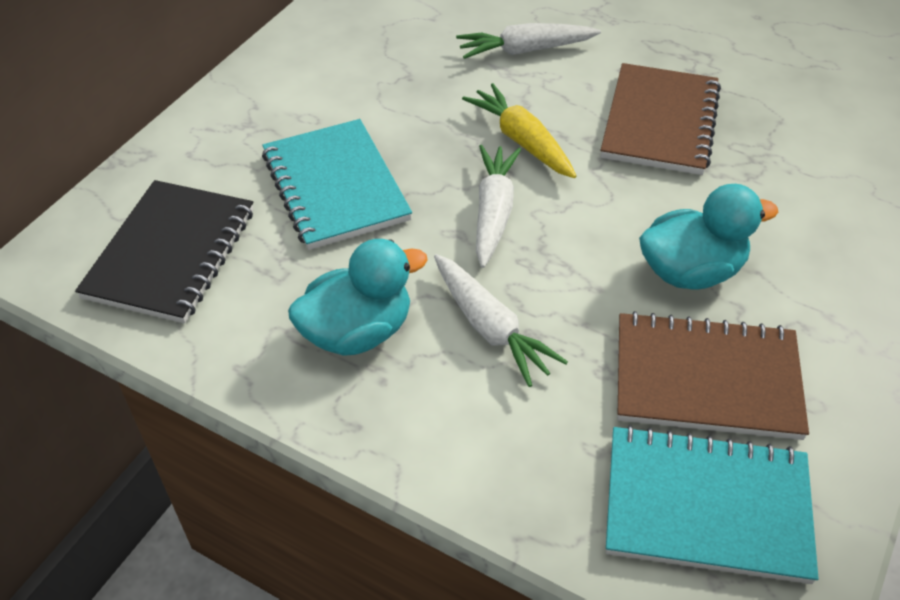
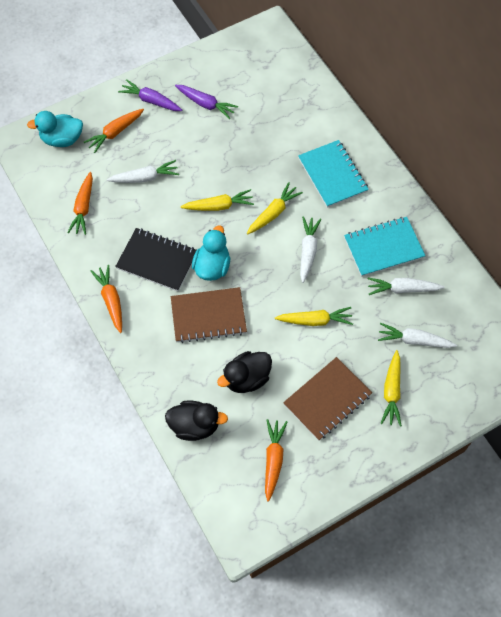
black duck: none = 0 -> [165,400,228,441] [217,351,272,393] = 2
orange carrot: none = 0 -> [67,172,93,235] [84,109,144,153] [91,265,122,333] [265,419,287,502] = 4
purple carrot: none = 0 -> [118,79,182,111] [175,85,238,119] = 2
white carrot: [434,254,568,387] [456,23,601,59] [476,145,521,268] = 3 -> [107,160,179,183] [300,216,321,283] [368,278,445,295] [378,323,457,348] = 4
yellow carrot: [462,83,576,178] = 1 -> [181,189,254,211] [247,182,303,234] [275,307,353,326] [380,350,402,427] = 4

